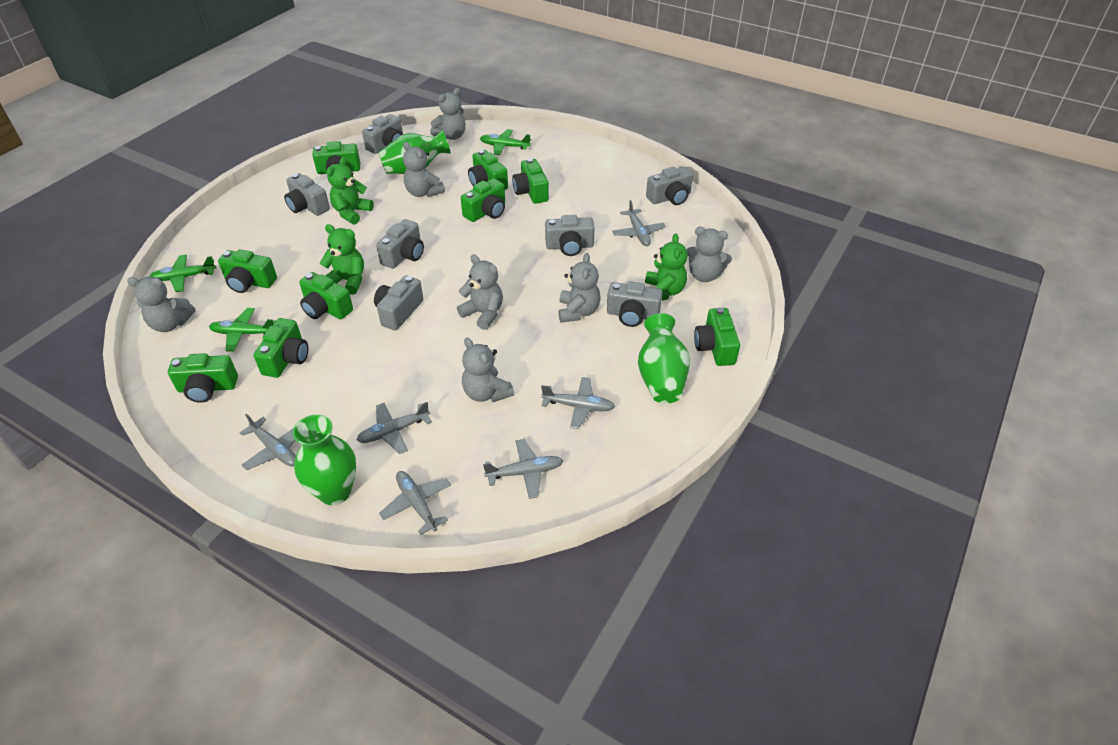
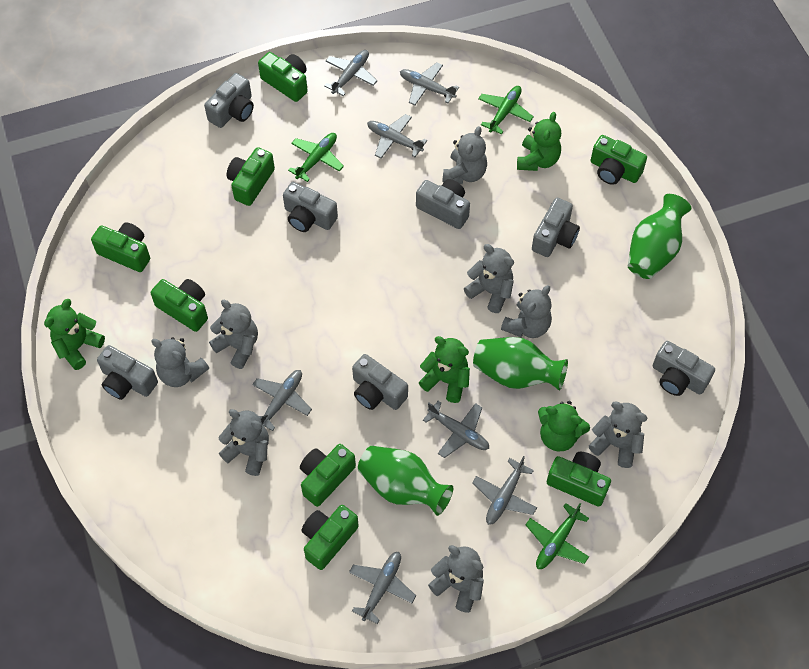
green camera: [168,353,238,403] [218,249,277,293] [254,318,309,378] [299,272,353,319] [312,141,360,174] [461,178,505,222] [468,150,508,190] [512,158,549,204] [694,307,740,366] = 9 -> [91,222,150,272] [151,279,208,332] [226,147,275,206] [258,52,308,102] [300,444,356,507] [302,505,359,570] [547,452,611,507] [590,135,647,185] = 8
green teddy bear: [320,224,364,295] [327,157,374,225] [645,233,688,300] = 3 -> [44,299,105,370] [418,336,470,403] [517,112,561,171] [538,401,590,451] = 4
grey plane: [240,413,296,470] [357,402,432,454] [379,471,451,535] [483,439,563,499] [541,377,615,429] [612,200,666,246] = 6 -> [252,370,312,431] [324,50,377,96] [349,552,416,624] [367,114,427,159] [400,62,459,105] [423,401,489,458] [472,456,537,525] = 7
grey teddy bear: [127,277,195,332] [403,142,445,197] [430,88,466,140] [457,255,503,330] [462,338,514,402] [558,253,601,323] [686,227,732,282] = 7 -> [151,337,209,387] [209,300,258,369] [219,409,269,476] [428,545,484,613] [442,126,487,184] [464,244,514,313] [501,285,552,338] [589,401,647,468] = 8

